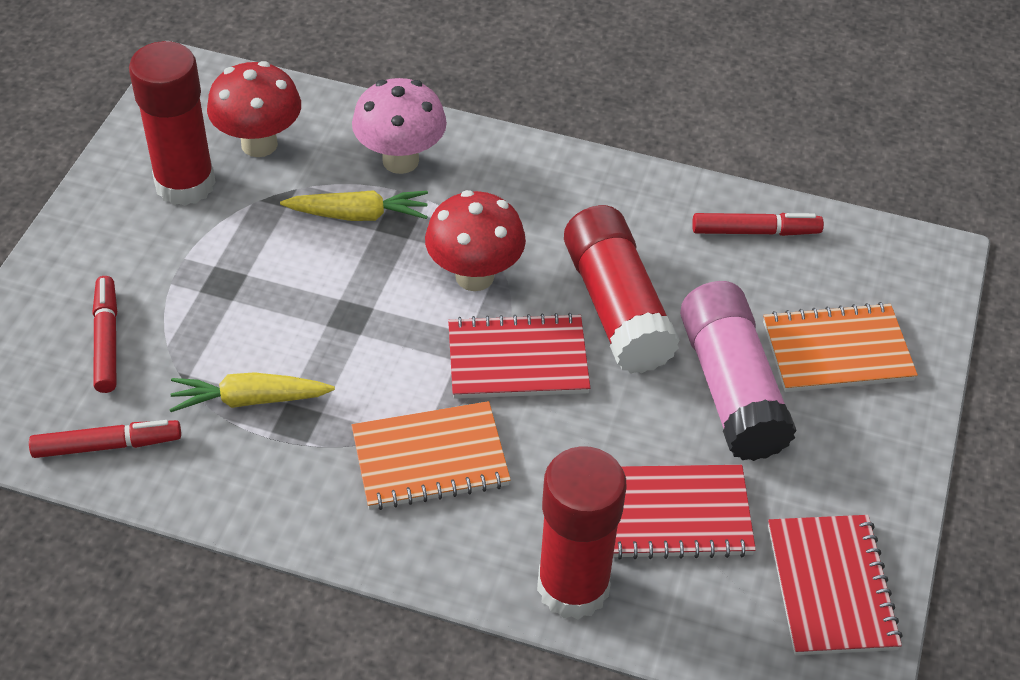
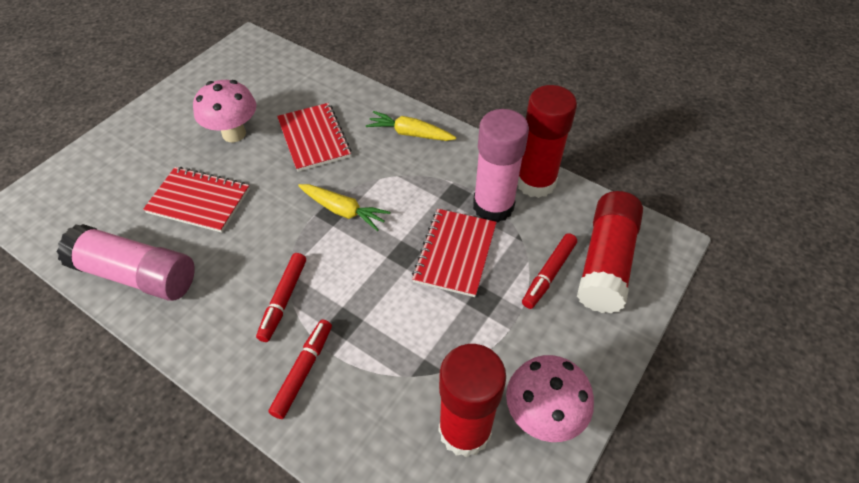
orange notebook: [352,401,511,510] [763,302,918,392] = 2 -> none = 0
pink glue stick: [680,281,797,461] = 1 -> [57,224,195,301] [473,109,529,223] = 2
pink mushroom: [352,78,447,174] = 1 -> [193,80,256,142] [506,355,594,442] = 2
red mushroom: [207,61,301,157] [425,190,526,291] = 2 -> none = 0

